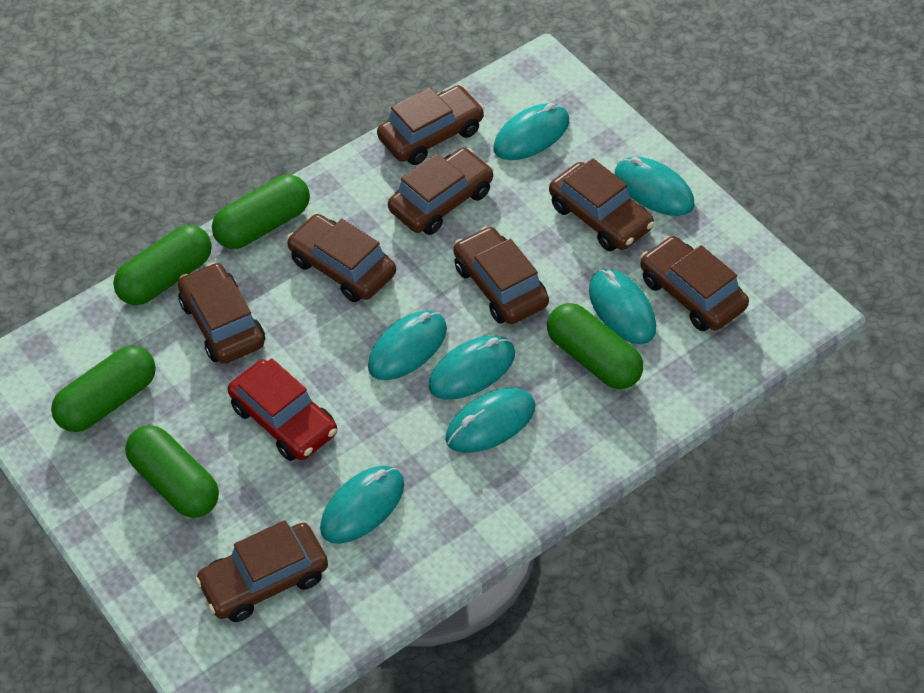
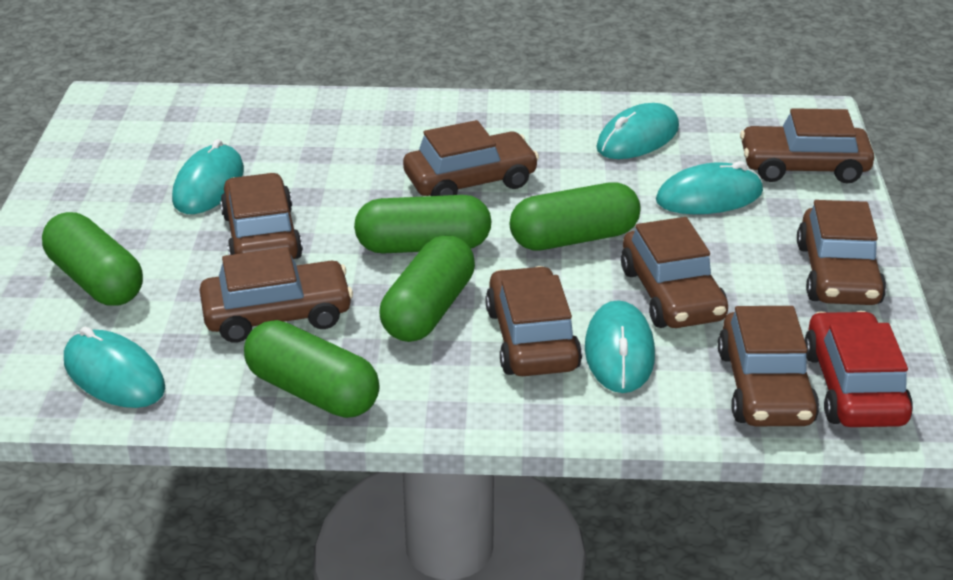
turquoise mouse: [320,466,404,544] [368,310,447,380] [429,335,515,399] [446,388,535,453] [493,103,569,160] [589,269,656,344] [615,157,695,216] = 7 -> [64,327,165,408] [172,139,244,214] [585,300,655,393] [596,103,679,159] [656,161,763,214] = 5

